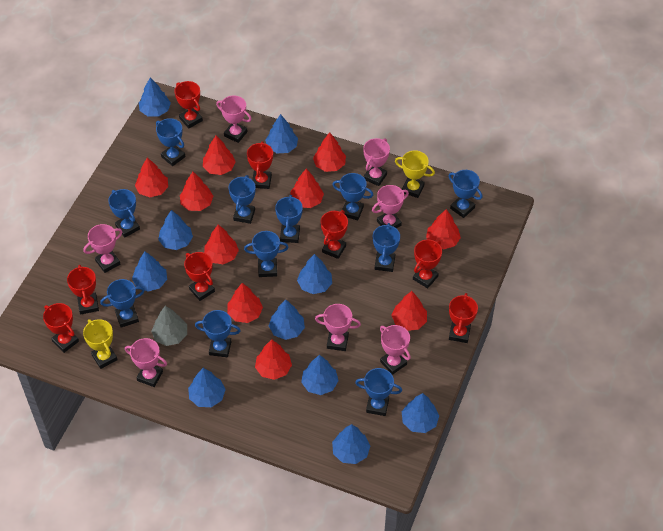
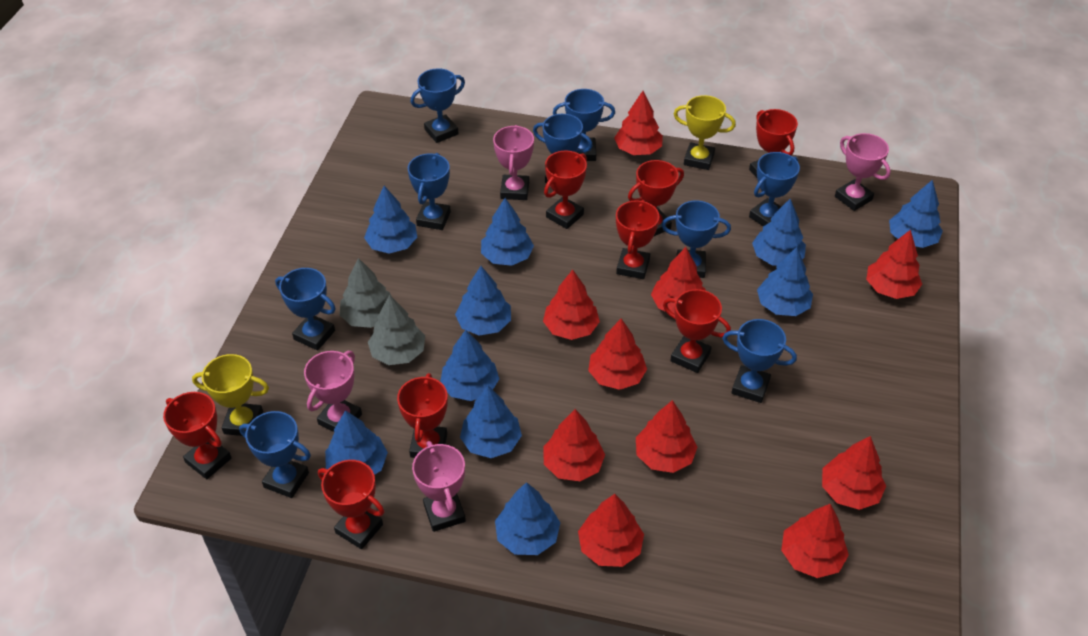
blue trophy: [100,279,145,328] [108,189,140,238] [156,118,186,166] [195,310,241,357] [228,175,256,224] [244,231,289,277] [275,195,303,243] [332,173,373,220] [355,368,402,416] [373,223,400,272] [448,170,483,218] = 11 -> [239,411,311,498] [275,268,336,350] [408,153,451,230] [411,69,465,143] [533,114,593,183] [553,89,615,161] [661,201,731,278] [722,319,797,403] [749,152,800,226] = 9
grey tree: [151,306,187,346] = 1 -> [340,258,392,328] [368,295,425,365] = 2
pink trophy: [83,224,122,273] [125,338,167,387] [216,96,252,143] [315,304,361,351] [363,138,390,186] [372,185,409,228] [380,325,411,375] = 7 -> [304,351,362,432] [412,441,466,532] [493,125,534,200] [835,133,891,211] = 4

